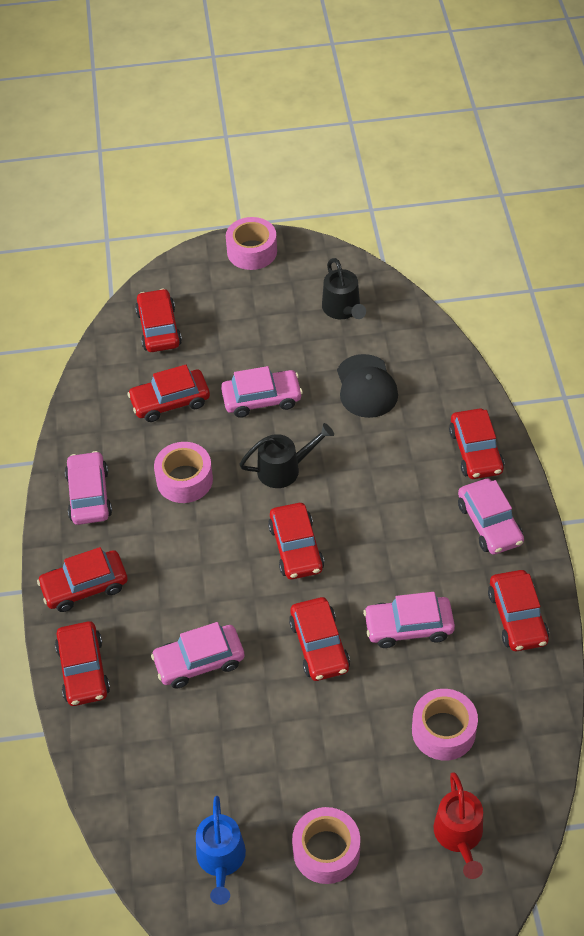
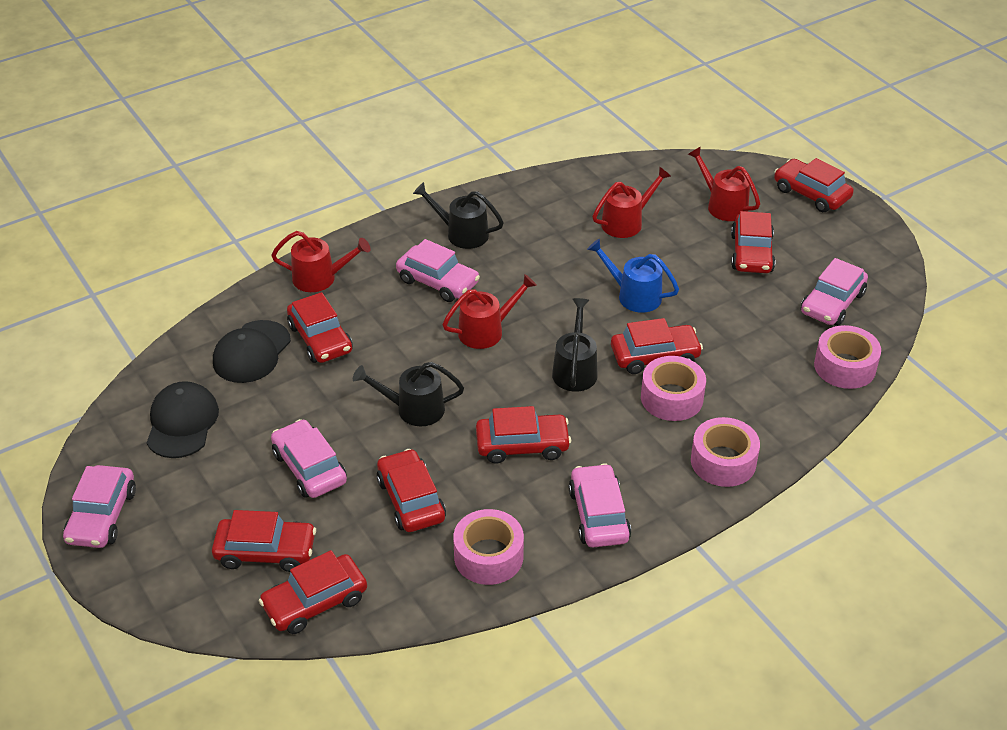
black cap: [337,354,398,418] = 1 -> [147,381,219,458] [213,320,291,383] = 2
black watering can: [239,423,334,488] [322,258,366,319] = 2 -> [353,362,464,427] [413,182,504,249] [552,298,598,392] = 3
red watering can: [434,772,483,879] = 1 -> [271,231,371,292] [442,274,537,349] [593,166,671,238] [688,146,760,221] = 4

